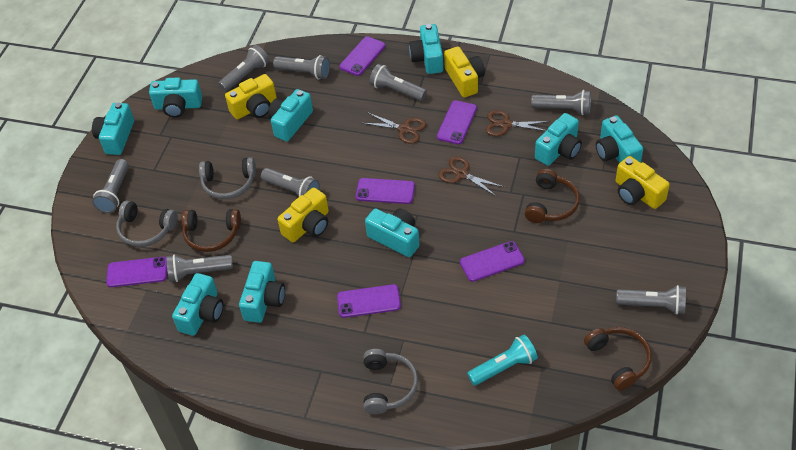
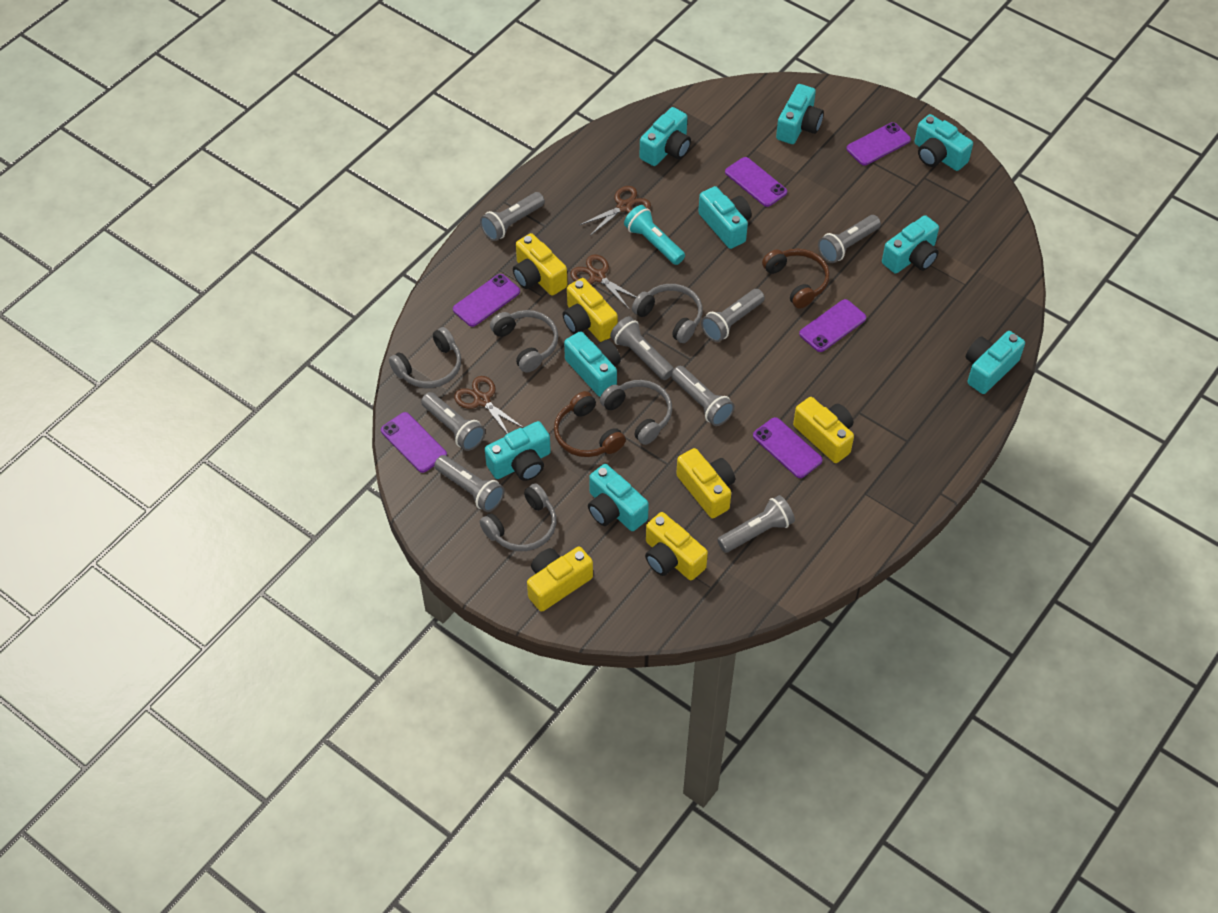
brown headphones: [181,209,241,252] [525,169,580,223] [584,327,652,391] = 3 -> [554,391,626,457] [762,249,830,309] = 2
grey headphones: [116,200,178,247] [199,157,256,199] [363,349,418,414] = 3 -> [389,327,461,388] [480,483,556,551] [490,310,558,373] [600,380,672,445] [632,284,703,343] = 5
yellow camera: [225,74,277,120] [277,187,329,242] [444,47,485,97] [616,156,670,209] = 4 -> [513,233,567,296] [527,546,593,612] [562,278,618,342] [645,512,708,580] [676,448,735,518] [793,397,854,463] = 6

